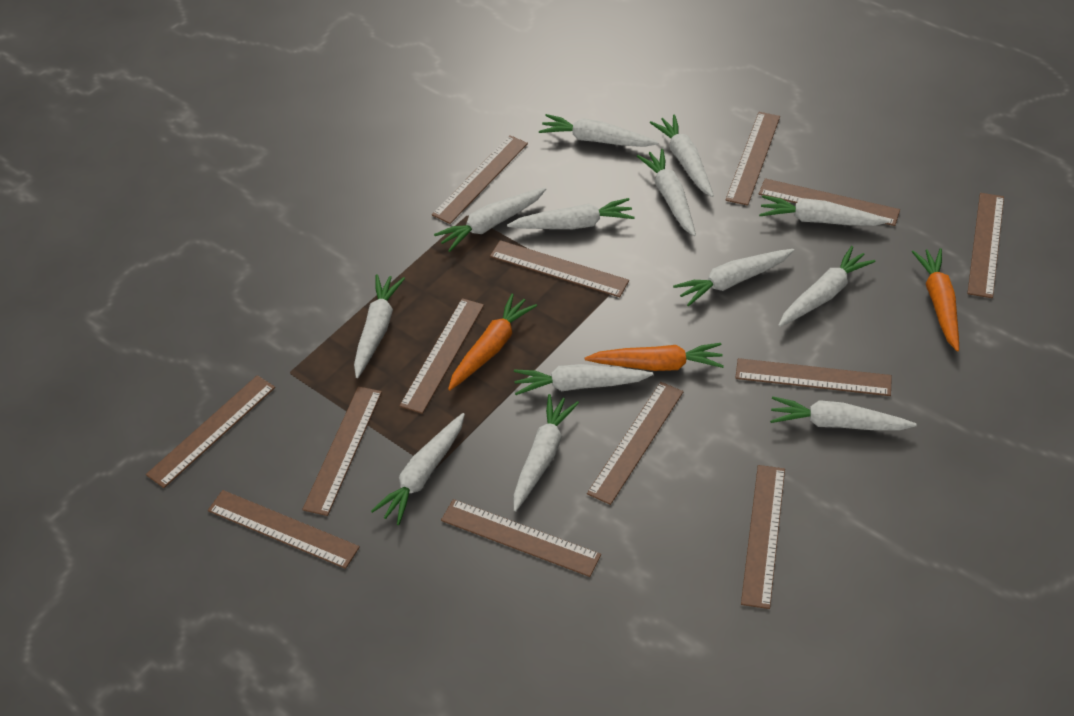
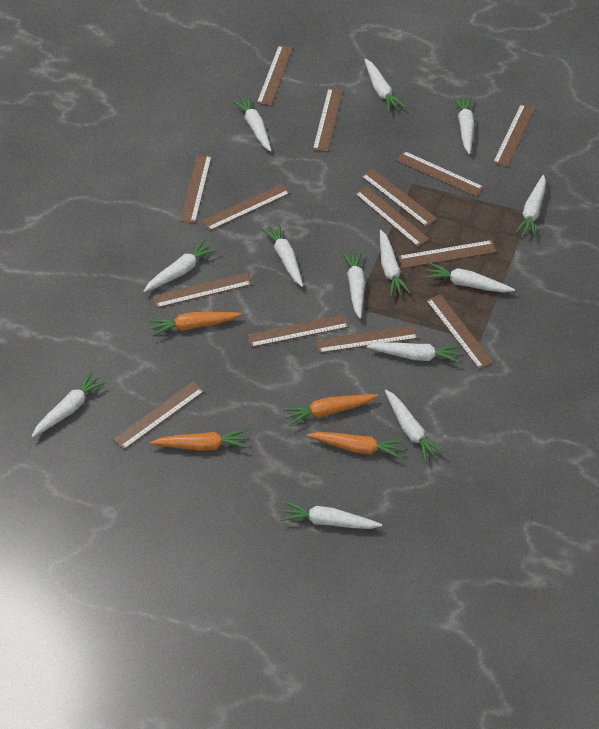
brown ruler: [146,375,275,488] [208,490,360,569] [302,386,382,516] [399,298,484,414] [432,135,528,224] [441,499,601,577] [490,240,629,297] [587,382,684,505] [725,112,780,206] [735,358,892,396] [741,465,785,609] [759,178,900,226] [967,193,1004,298] = 13 -> [113,381,205,450] [152,273,252,308] [180,154,212,223] [201,184,291,231] [247,314,349,348] [257,45,293,106] [313,88,343,152] [316,325,419,353] [355,186,430,247] [361,169,437,227] [396,151,484,197] [398,240,497,268] [426,294,494,369] [493,104,535,167] = 14
orange carrot: [448,293,537,390] [585,343,724,371] [912,248,959,351] = 3 -> [149,312,242,336] [150,429,247,451] [283,394,378,426] [307,432,405,459] = 4

